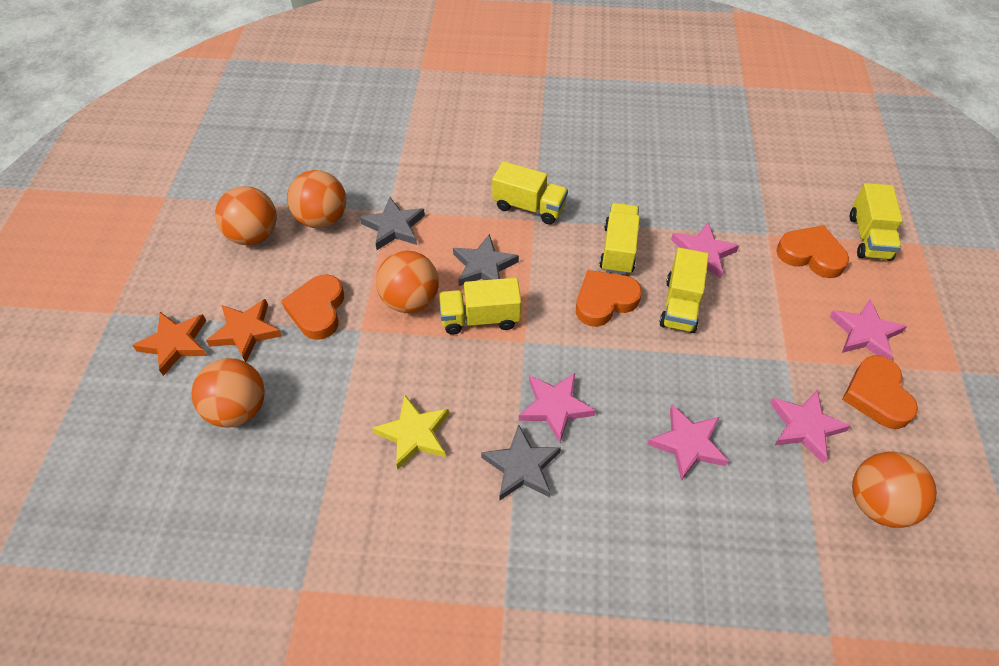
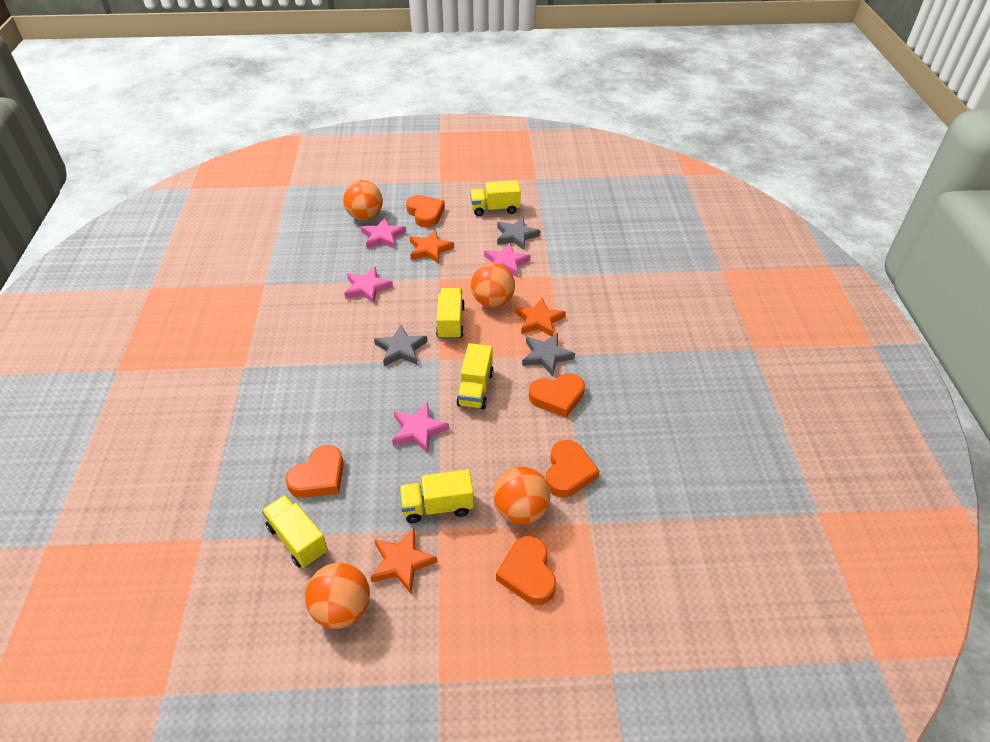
orange ball: [191,358,265,428] [215,186,277,245] [287,170,346,228] [376,251,439,313] [852,452,937,528] = 5 -> [305,562,370,629] [343,180,383,220] [471,263,515,307] [493,467,550,525] = 4
orange heart: [281,274,344,340] [576,270,642,327] [776,225,849,278] [842,355,918,429] = 4 -> [285,445,344,498] [406,195,445,228] [496,536,556,605] [529,373,585,417] [546,440,600,497] = 5
orange star: [132,312,207,376] [206,299,282,362] = 2 -> [370,528,437,593] [410,230,454,264] [515,298,566,336] = 3
pink star: [519,373,596,443] [647,405,728,481] [671,223,739,279] [770,390,851,463] [829,299,907,360] = 5 -> [344,267,393,304] [361,217,406,249] [392,402,449,453] [484,243,531,278] = 4
yellow star: [372,395,449,469] = 1 -> none = 0

